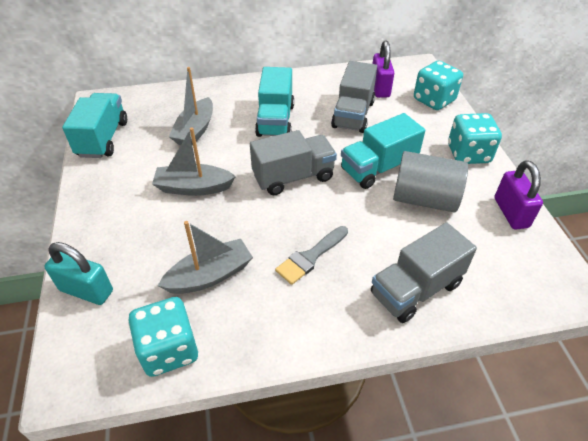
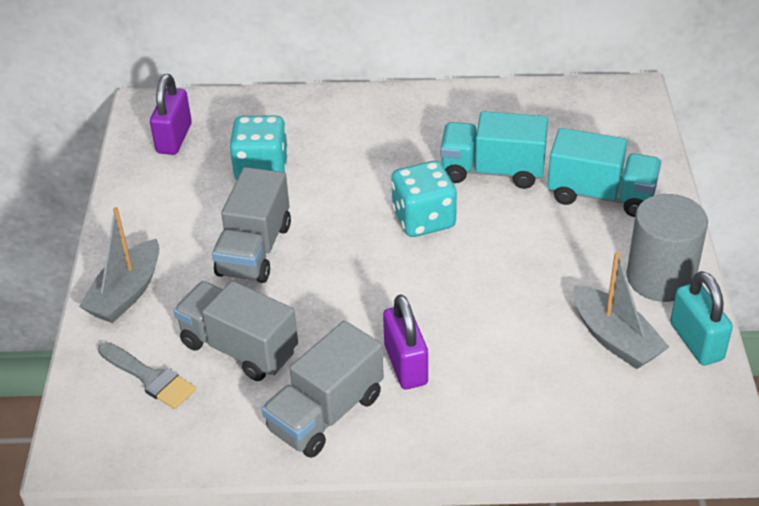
grey boat: [152,127,236,196] [158,221,253,294] [169,67,213,146] = 3 -> [79,207,159,323] [573,251,669,369] = 2
turquoise dice: [128,297,198,377] [414,60,463,110] [448,113,502,164] = 3 -> [229,115,288,180] [391,161,457,237] = 2
turquoise truck: [62,93,127,158] [255,67,294,137] [341,113,425,189] = 3 -> [440,111,548,189] [547,128,661,217] = 2

